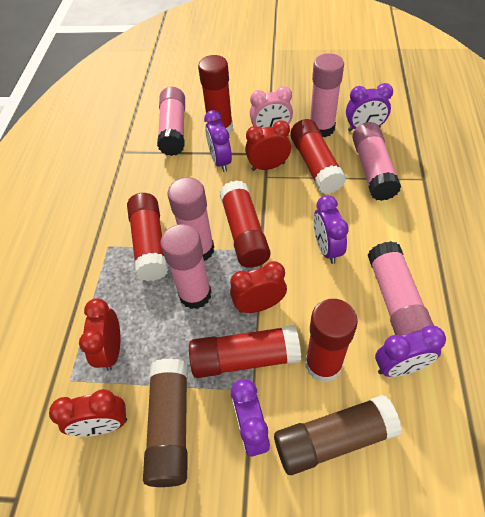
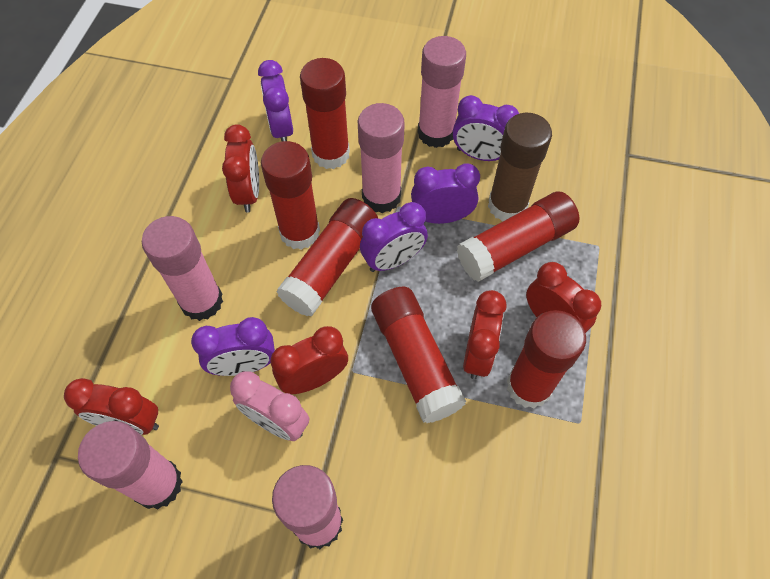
brown glue stick: [143,358,188,487] [274,395,402,475] = 2 -> [488,113,552,221] = 1
pink glue stick: [157,87,185,156] [160,224,211,309] [168,177,214,261] [310,53,344,137] [352,122,401,201] [368,241,434,336] = 6 -> [78,421,183,510] [142,216,223,321] [272,465,343,549] [358,103,405,213] [418,36,466,148] = 5
red clock: [49,389,127,437] [79,298,121,371] [230,261,287,313] [245,120,291,171] = 4 -> [64,378,159,435] [222,124,259,212] [271,326,348,394] [463,290,506,379] [526,262,601,333] = 5

